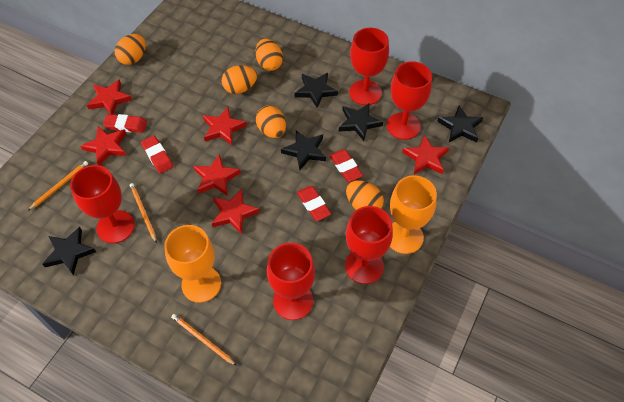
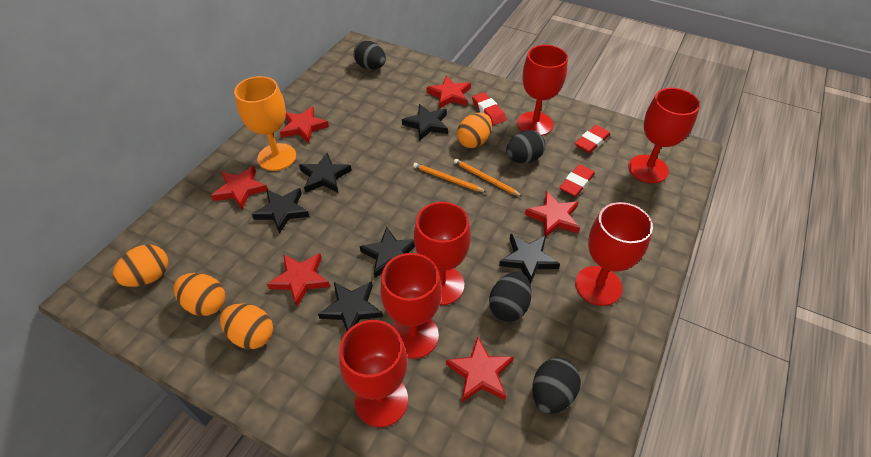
black egg: none = 0 -> [354,41,386,70] [489,272,532,322] [506,130,545,164] [532,358,581,414] = 4
black star: [42,227,96,275] [281,130,326,170] [294,73,338,108] [339,103,383,141] [437,105,483,143] = 5 -> [252,188,310,234] [299,153,352,193] [318,281,383,331] [360,227,415,278] [402,104,448,140] [499,234,560,284] = 6
orange egg: [114,34,146,65] [222,65,257,94] [256,39,283,71] [256,105,286,138] [346,180,384,210] = 5 -> [113,245,168,287] [174,273,225,316] [220,304,273,349] [457,113,492,148] = 4
orange goblet: [164,225,221,303] [390,175,437,254] = 2 -> [234,76,296,171] = 1
orange pencil: [28,161,88,210] [130,183,157,243] [171,314,237,366] = 3 -> [413,163,486,192] [454,159,523,197] = 2
red eraser: [103,114,147,133] [141,136,173,174] [297,186,331,221] [330,149,363,182] = 4 -> [472,92,506,125] [559,164,595,197] [575,125,611,153] = 3
red goblet: [70,165,135,243] [267,243,315,320] [345,206,393,284] [349,28,389,105] [387,61,432,140] = 5 -> [339,320,408,427] [380,253,442,359] [414,202,471,305] [517,45,568,136] [575,202,653,306] [628,88,700,183] = 6

